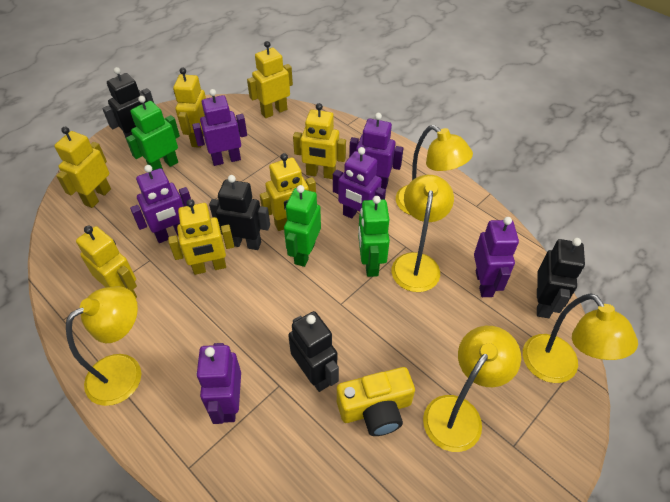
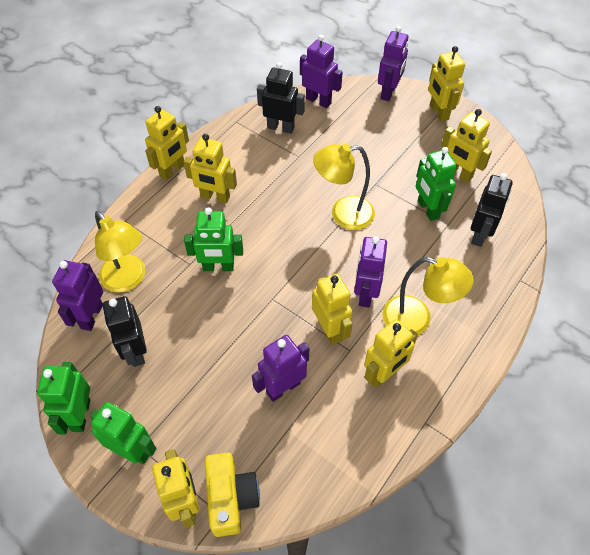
black robot: [102,67,154,141] [209,175,270,250] [288,311,339,392] [537,238,585,318] = 4 -> [103,296,147,367] [257,62,305,134] [471,173,513,247] = 3
green robot: [126,96,180,171] [284,185,321,267] [358,196,390,277] = 3 -> [37,362,91,435] [90,402,157,464] [184,207,243,271] [416,147,457,221] = 4
purple robot: [130,165,191,243] [192,89,247,166] [196,343,241,424] [333,147,386,218] [349,113,404,189] [474,217,519,297] = 6 -> [52,260,103,331] [252,335,310,402] [300,35,343,108] [354,236,387,307] [378,26,408,101] = 5
yellow lamp: [66,286,141,406] [392,175,454,292] [396,125,473,215] [423,326,521,452] [523,293,638,383] = 5 -> [95,211,145,292] [313,143,375,230] [382,257,474,335] = 3

